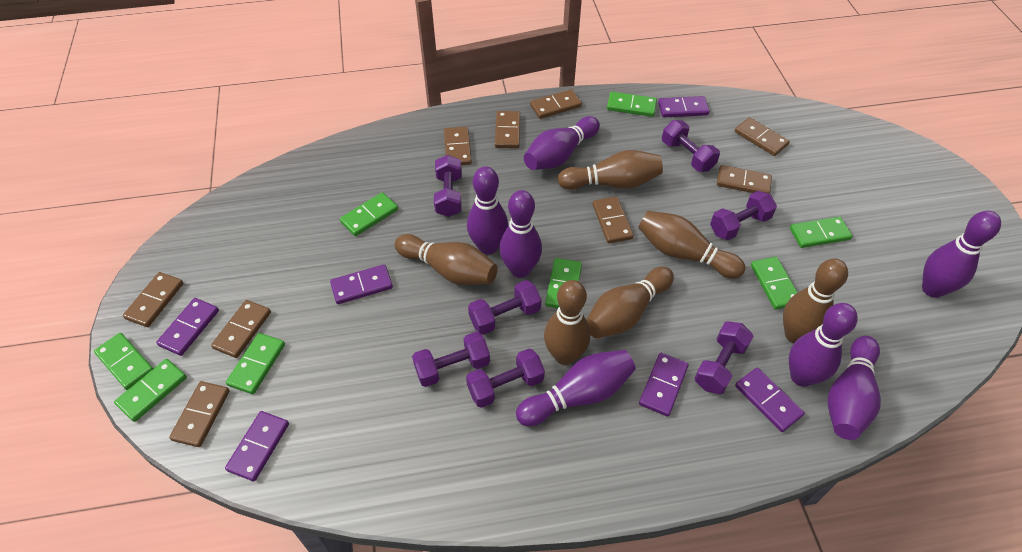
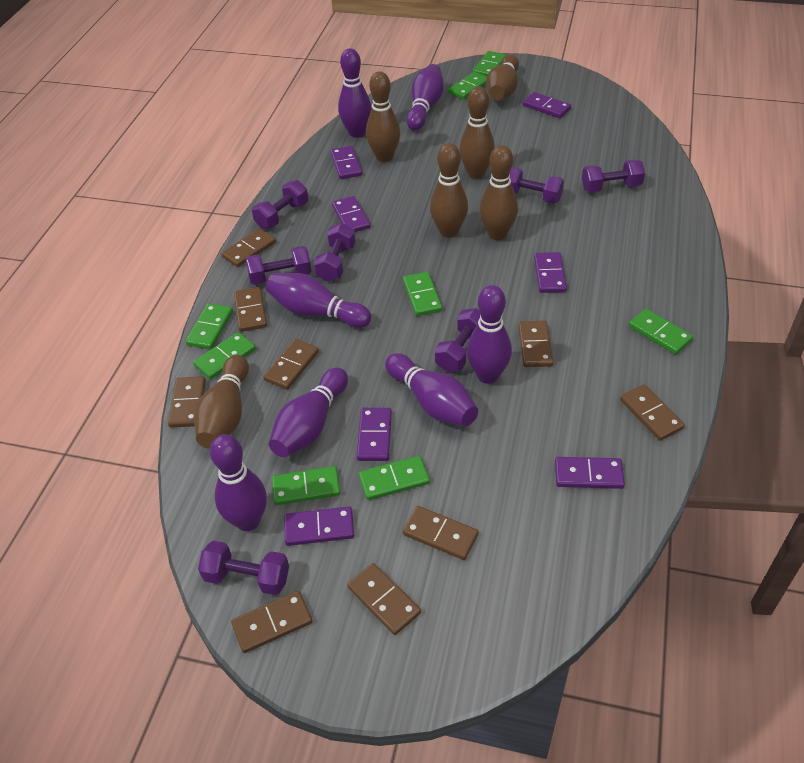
purple domino: [156,298,219,356] [225,411,289,481] [330,264,393,304] [639,353,689,417] [658,96,710,117] [735,368,805,432] = 6 -> [284,507,354,546] [330,146,362,179] [332,196,370,232] [357,408,392,461] [523,92,571,118] [534,252,567,293] [555,457,625,489] = 7

